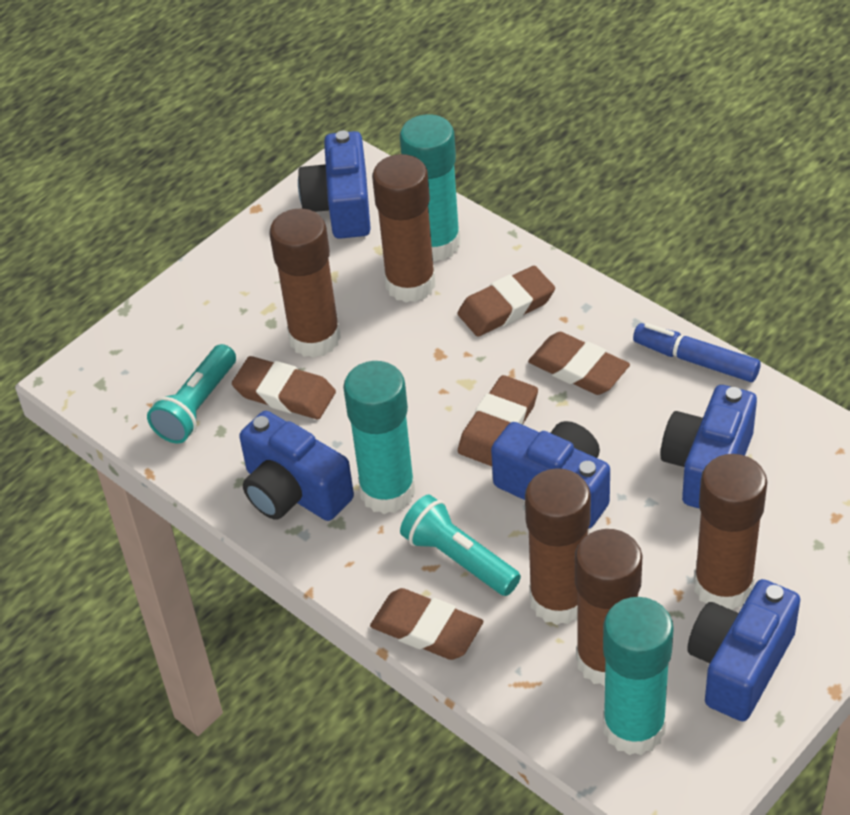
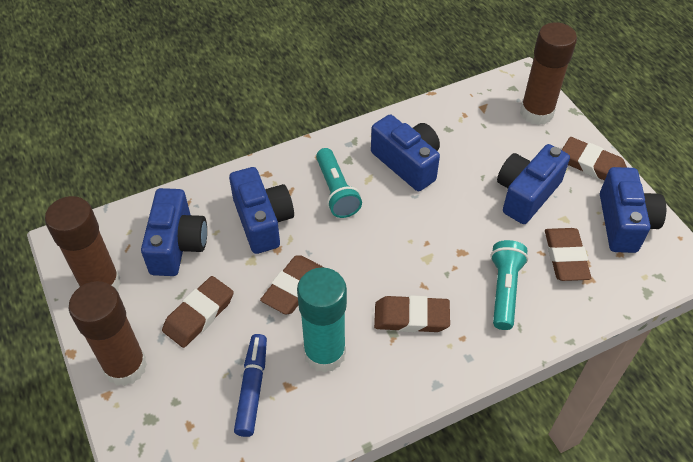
brown glue stick: [269,209,341,358] [372,154,436,303] [525,468,591,625] [575,529,642,686] [694,454,767,610] = 5 -> [45,196,121,291] [68,281,147,386] [520,22,577,125] = 3
turquoise glue stick: [343,361,415,514] [400,114,461,262] [603,597,674,755] = 3 -> [297,267,347,373] = 1

